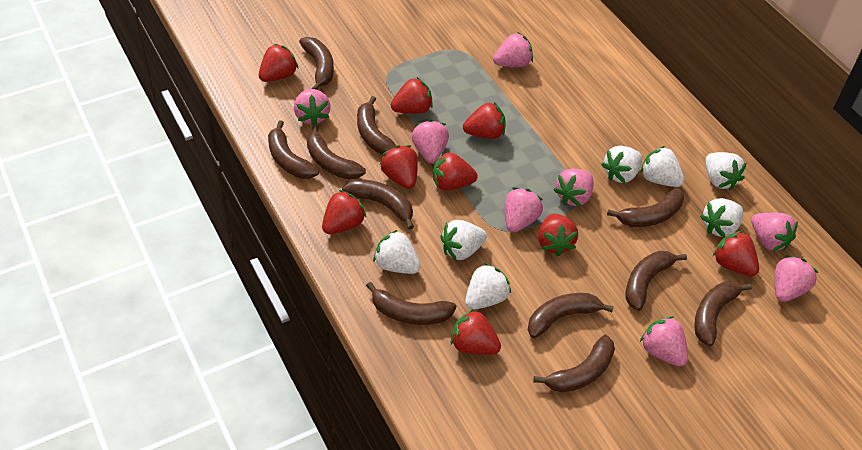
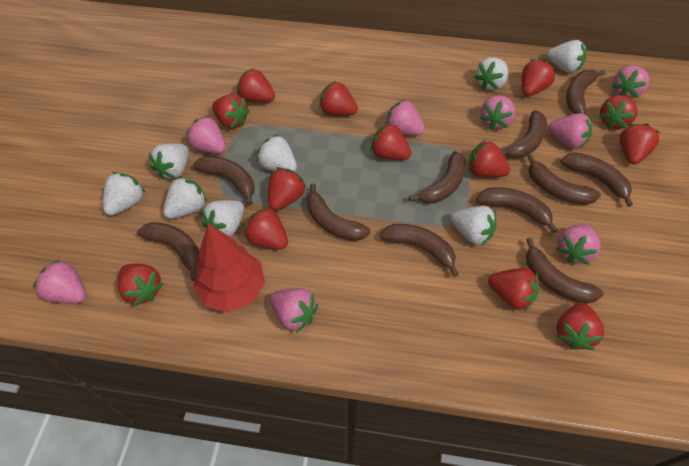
red strawberry: [259,44,299,82] [322,190,366,234] [380,145,418,189] [391,77,433,114] [433,152,478,191] [451,309,501,355] [463,102,505,139] [538,213,578,256] [713,231,759,277] = 9 -> [118,264,163,307] [212,94,250,128] [237,68,275,102] [244,206,288,249] [268,167,306,211] [319,81,358,116] [370,122,411,160] [468,140,510,177] [488,268,539,312] [522,59,556,96] [556,303,604,350] [599,95,637,129] [620,123,660,164] = 13
red tree: none = 0 -> [193,223,265,312] = 1
white strawberry: [373,230,421,274] [440,220,487,260] [465,263,511,310] [601,146,642,183] [640,146,684,187] [700,198,743,237] [706,152,747,190] = 7 -> [103,172,146,215] [149,143,189,180] [163,176,207,219] [202,200,244,237] [257,134,297,172] [451,206,497,246] [474,57,508,90] [547,40,586,73] = 8

